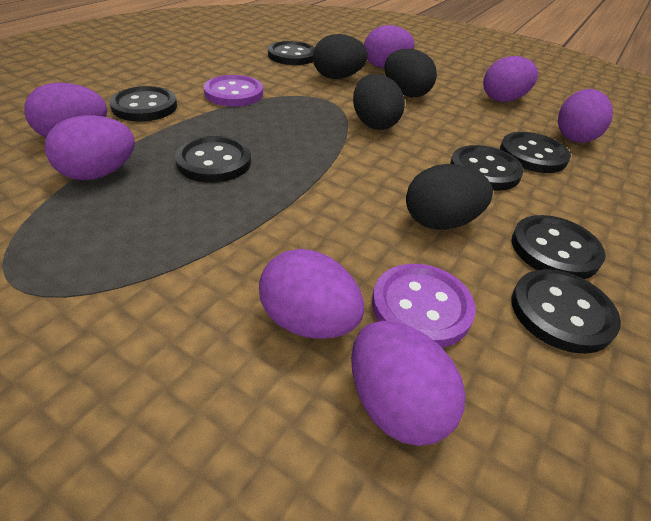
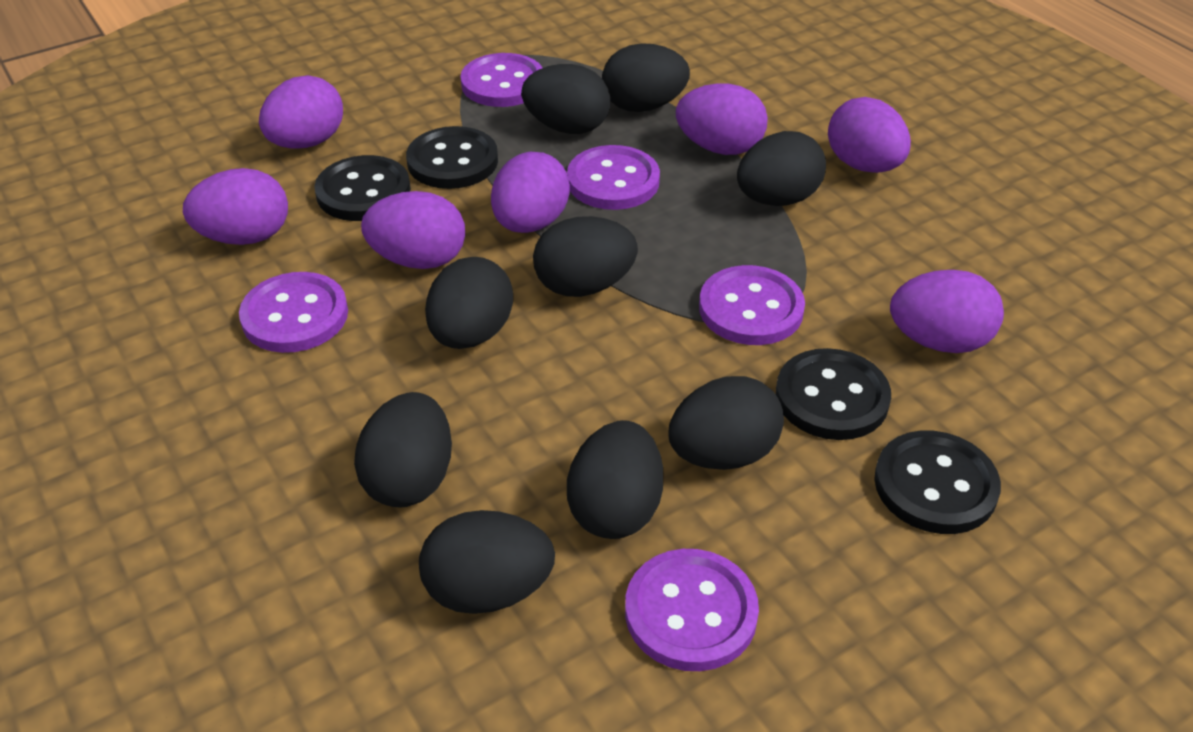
black button: [109,86,177,121] [175,136,251,183] [268,41,315,65] [450,145,524,191] [500,132,571,173] [512,215,606,279] [512,269,621,354] = 7 -> [314,155,411,221] [406,126,498,189] [776,348,891,440] [874,431,1001,534] = 4
black egg: [313,34,368,79] [353,74,405,130] [384,49,437,97] [406,164,493,230] = 4 -> [354,392,452,508] [419,510,555,614] [425,257,513,349] [521,64,611,134] [533,216,638,297] [567,420,663,539] [602,43,690,112] [668,376,784,470] [737,131,826,206] = 9
purple button: [203,75,263,107] [372,264,476,348] = 2 -> [239,272,348,353] [460,53,543,107] [567,145,660,210] [625,549,759,671] [699,265,805,345] = 5

